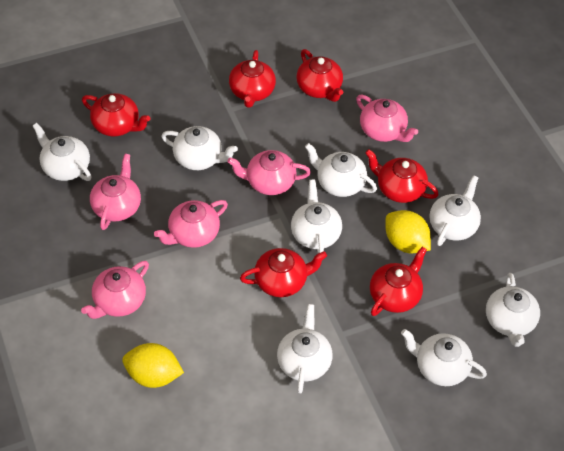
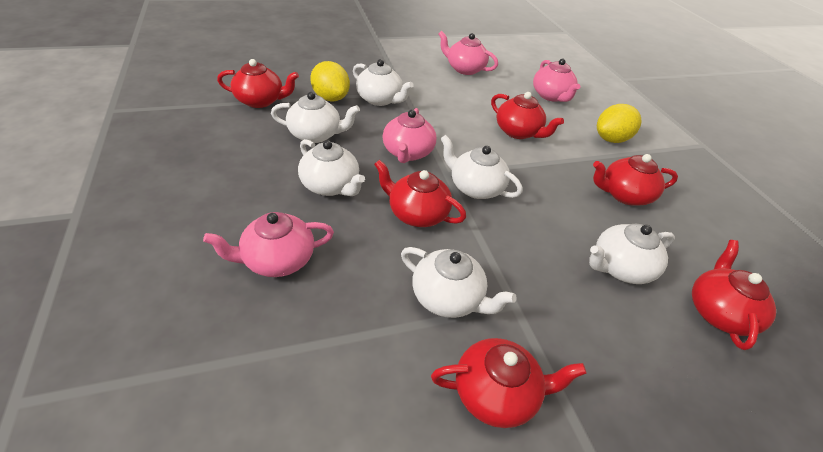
pink teapot: [81,261,149,319] [90,154,141,230] [154,200,228,248] [227,150,311,195] [356,95,418,142] = 5 -> [203,212,334,277] [382,108,437,163] [438,31,498,75] [533,59,581,102] = 4
white teapot: [33,123,92,181] [161,126,238,170] [277,304,332,394] [291,179,342,253] [305,143,377,197] [401,329,487,386] [429,175,481,246] [486,273,540,347] = 8 -> [271,92,360,143] [298,139,365,196] [353,59,414,106] [401,247,517,318] [440,135,523,199] [589,224,675,284] = 6

